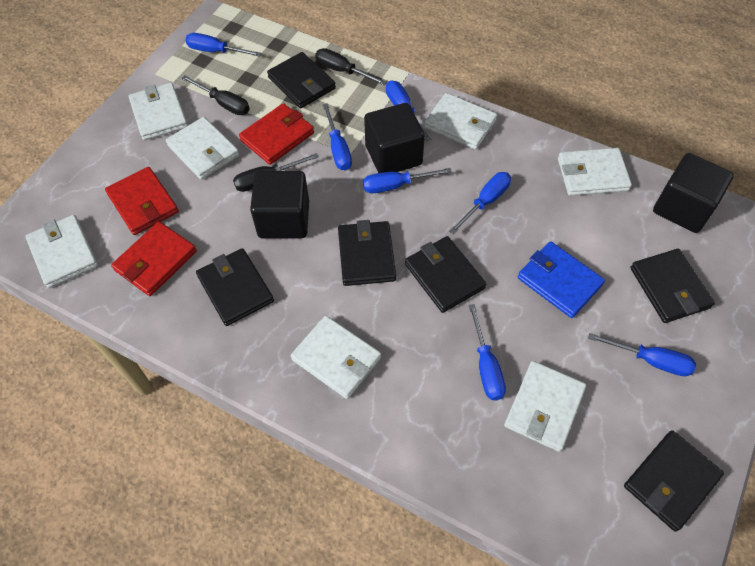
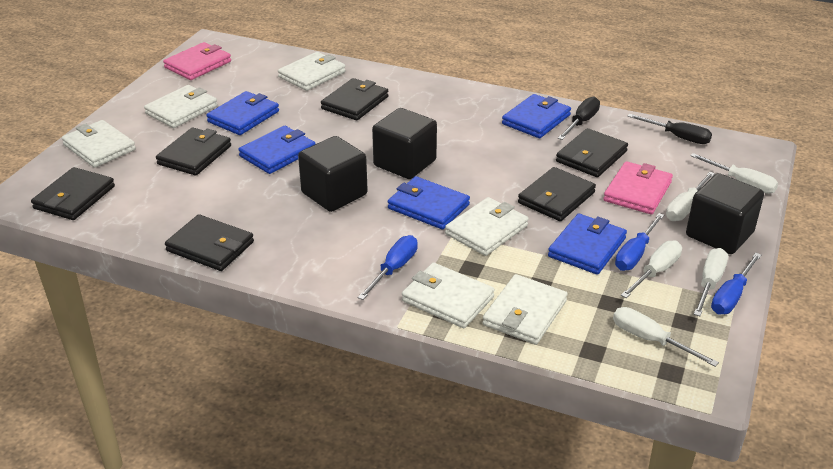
black screwdriver: [181,75,250,115] [233,153,319,192] [315,48,387,85] = 3 -> [558,97,600,140] [627,114,712,144] = 2
blue screwdriver: [185,33,261,57] [323,103,352,170] [363,168,452,193] [386,80,431,141] [449,172,511,234] [469,304,506,400] [588,333,696,376] = 7 -> [358,235,418,300] [615,213,664,271] [711,253,761,315] = 3
blue wallet: [518,241,605,318] = 1 -> [206,91,279,135] [238,126,315,174] [388,176,470,229] [502,94,571,138] [548,213,627,275] = 5
pink wallet: none = 0 -> [163,42,231,80] [603,161,673,214] = 2
red wallet: [105,167,179,235] [111,221,197,296] [239,103,314,165] = 3 -> none = 0
white screwdriver: none = 0 -> [613,307,719,367] [621,240,682,298] [666,172,715,221] [690,153,778,194] [694,248,728,316] = 5
white wallet: [25,215,98,288] [128,83,188,140] [166,117,239,180] [291,316,381,399] [424,93,497,150] [504,361,586,452] [558,148,632,196] = 7 -> [62,120,136,168] [144,85,218,128] [278,52,346,91] [402,263,495,328] [445,197,529,256] [483,274,567,345] = 6

